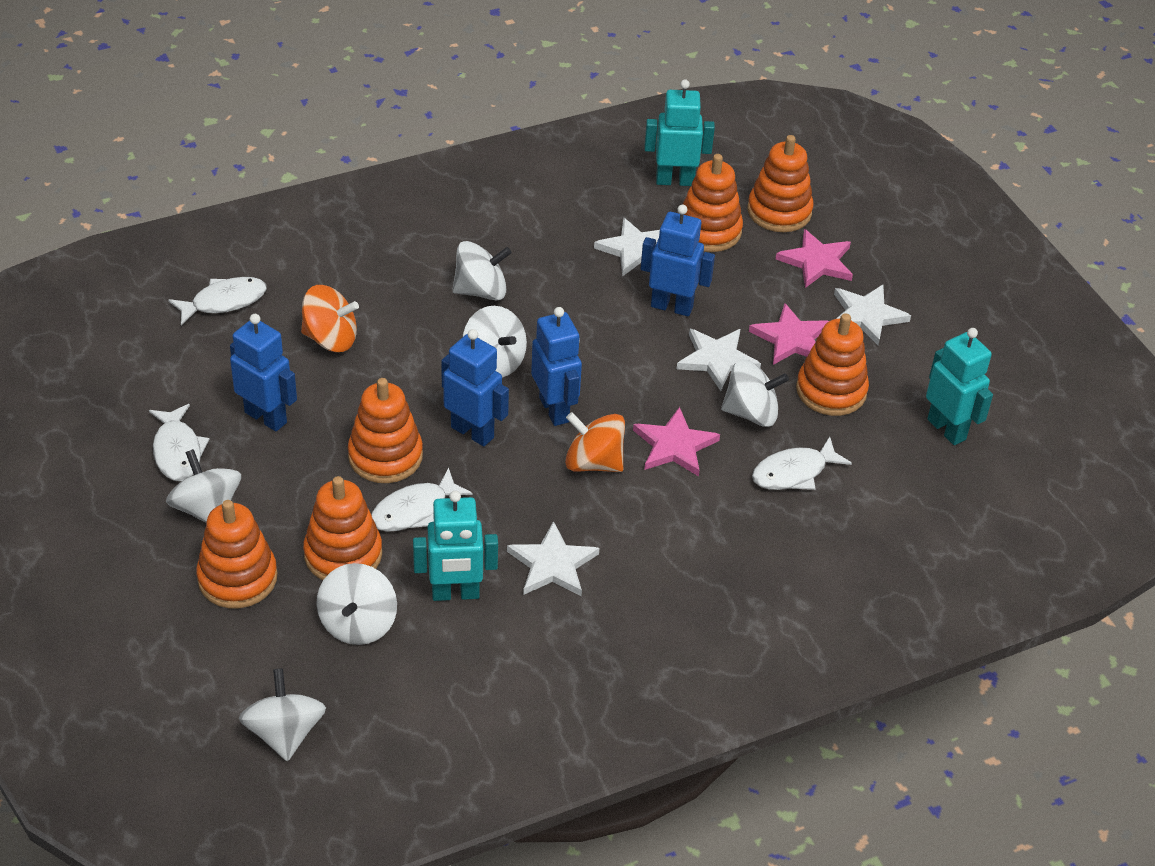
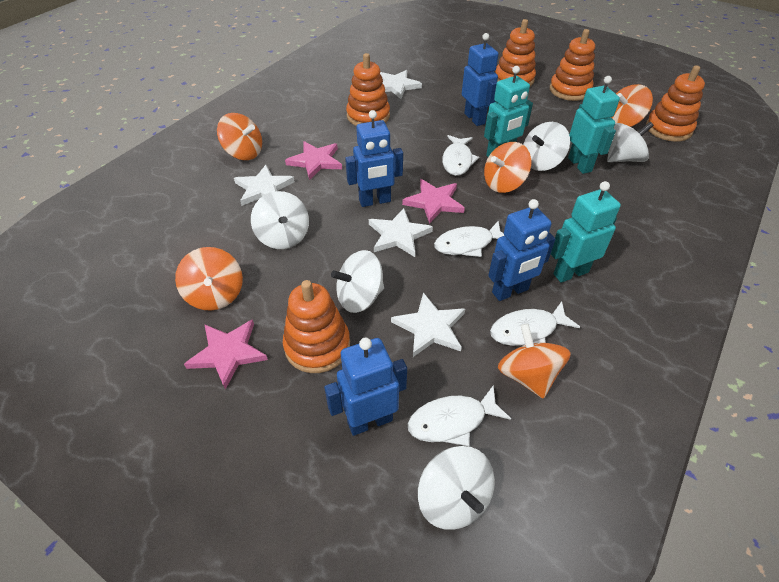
orange spinning top: [301,285,359,352] [565,412,625,472] = 2 -> [175,247,243,311] [217,113,262,160] [484,142,531,193] [498,323,571,399] [611,84,653,127] = 5
orange stacking toy: [196,500,277,608] [303,476,382,580] [348,378,423,483] [682,154,743,252] [748,135,814,232] [796,313,869,416] = 6 -> [283,280,350,373] [346,53,390,126] [495,19,536,86] [550,29,595,101] [646,65,705,142] = 5
white spinning top: [166,449,241,523] [239,668,326,761] [316,563,397,645] [452,241,512,300] [463,306,527,378] [721,359,789,427] = 6 -> [251,191,309,249] [331,250,384,313] [418,446,495,530] [523,122,570,171] [607,122,654,162] = 5

